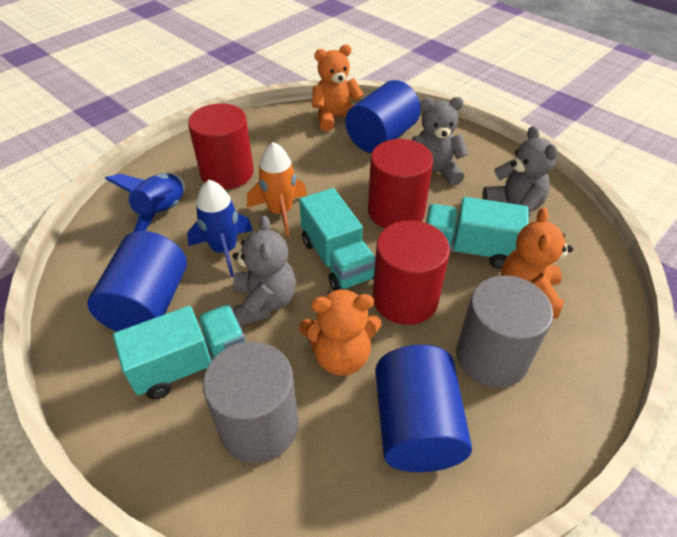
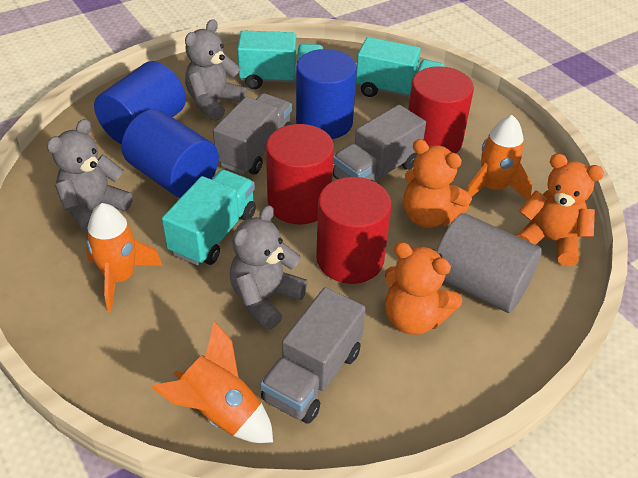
blue rocket: [105,173,185,232] [187,180,253,277] = 2 -> none = 0
grey cylinder: [203,341,299,463] [456,275,553,388] = 2 -> [436,213,542,313] = 1
grey truck: none = 0 -> [213,93,292,175] [260,287,366,424] [333,105,426,181] = 3
orange rocket: [247,142,307,236] = 1 -> [86,203,163,312] [151,321,273,443] [466,115,532,200] = 3

